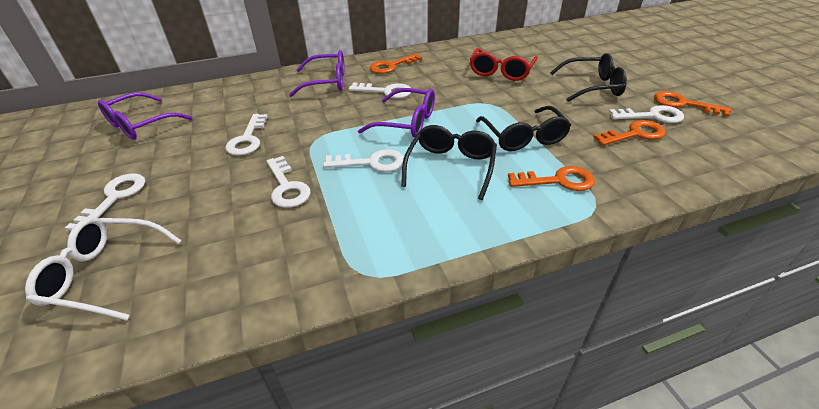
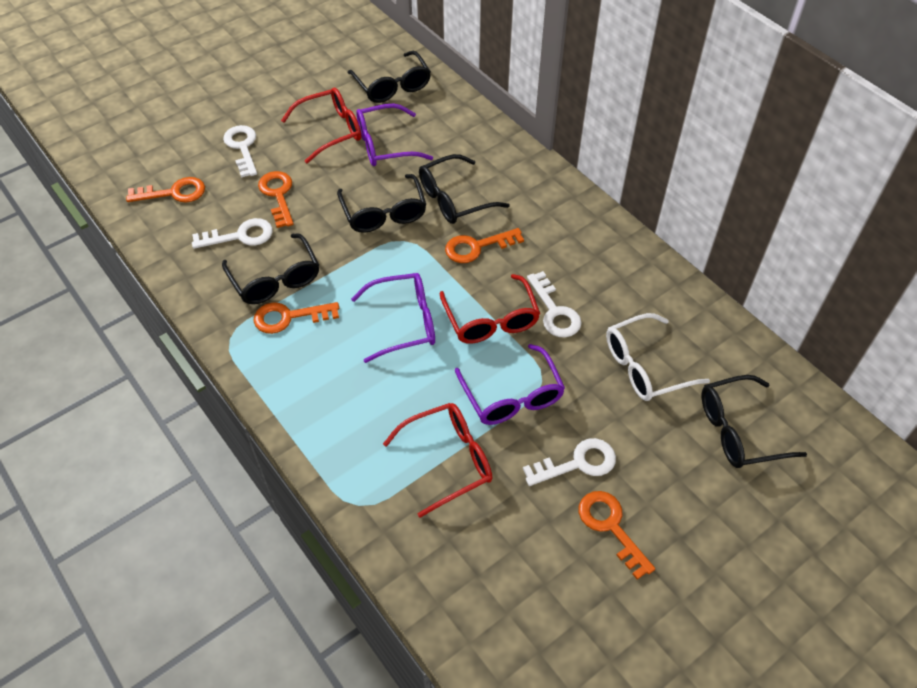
black glasses: [401,125,497,200] [476,106,571,151] [550,53,627,102] = 3 -> [222,233,319,304] [337,174,426,233] [348,51,431,103] [419,154,510,224] [702,375,807,468] = 5
orange key: [370,53,422,74] [508,166,595,191] [593,120,665,146] [654,91,731,117] = 4 -> [126,177,205,203] [253,302,339,334] [258,171,294,228] [445,228,524,263] [579,491,655,580] = 5
red glasses: [470,48,538,81] = 1 -> [281,87,361,163] [383,403,492,518] [440,274,540,344] = 3
white key: [65,173,145,231] [225,114,268,156] [267,156,310,208] [323,149,404,172] [349,83,411,99] [609,105,684,123] = 6 -> [192,218,273,249] [223,125,257,178] [523,438,616,486] [527,271,582,337] = 4

